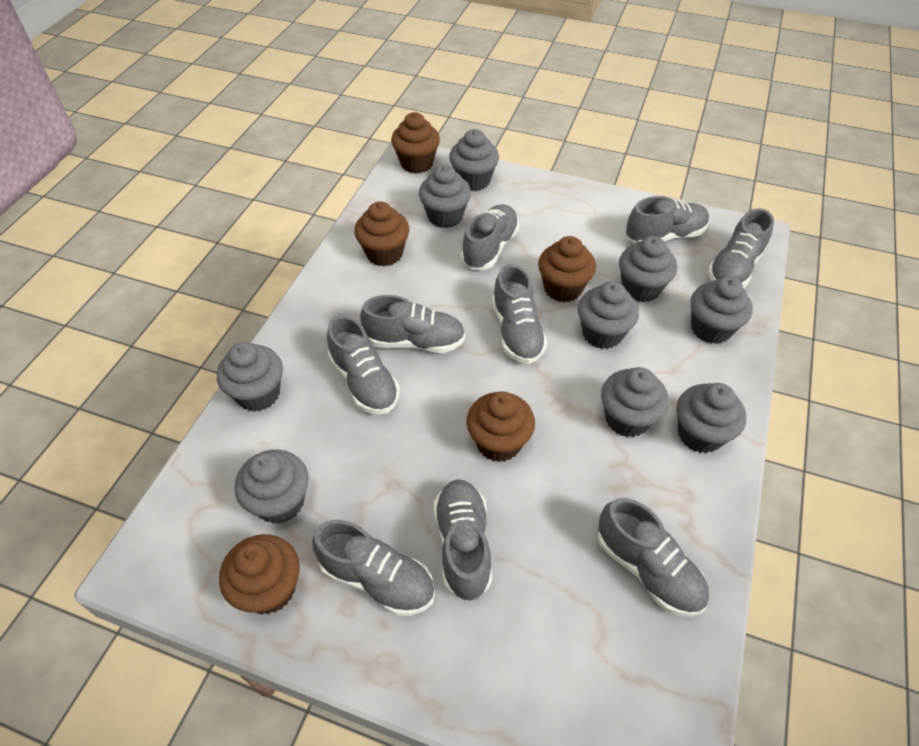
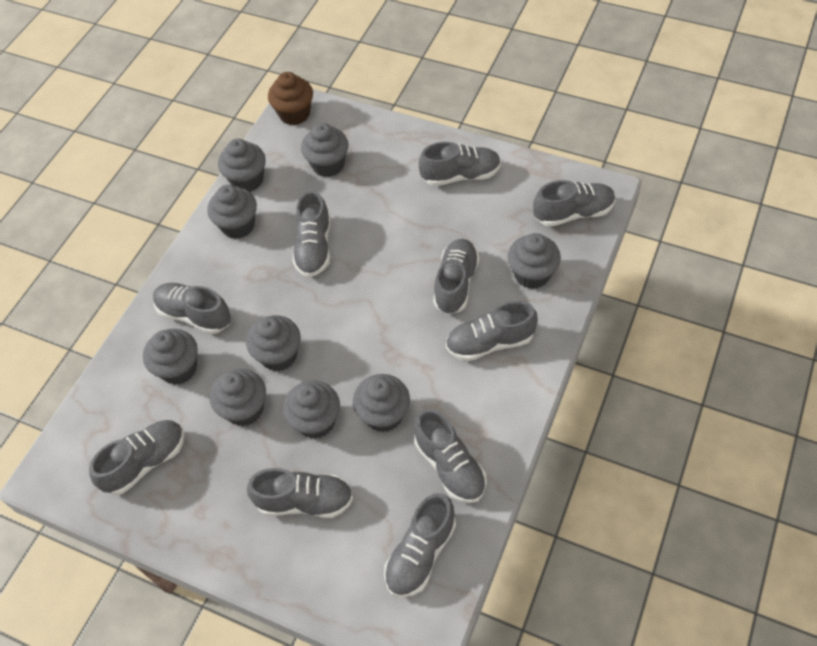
brown cupcake: [219,534,300,615] [354,201,409,267] [391,112,440,174] [466,391,535,462] [538,236,596,302] = 5 -> [268,72,313,125] = 1
grey shoe: [312,520,435,616] [327,315,400,415] [360,295,465,353] [434,480,492,601] [461,204,519,270] [492,264,547,364] [598,498,709,617] [626,196,709,243] [708,208,774,288] = 9 -> [89,420,185,495] [153,283,231,334] [247,468,353,518] [292,190,331,277] [384,493,456,597] [414,409,487,503] [419,142,501,186] [433,239,479,315] [446,301,538,361] [533,180,615,227] = 10

